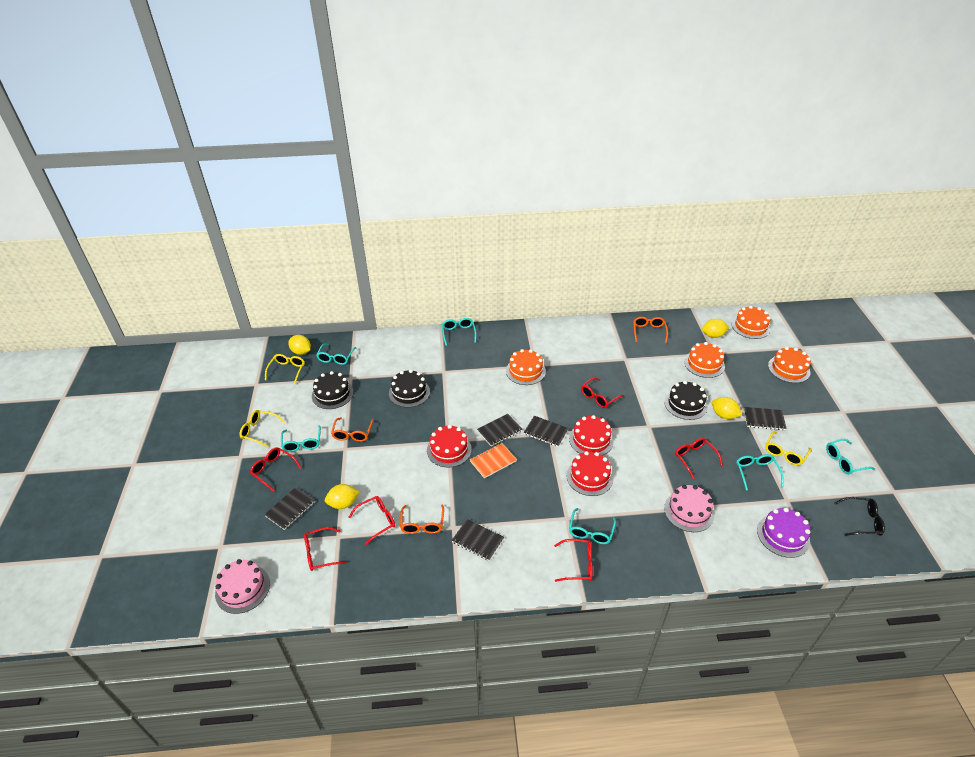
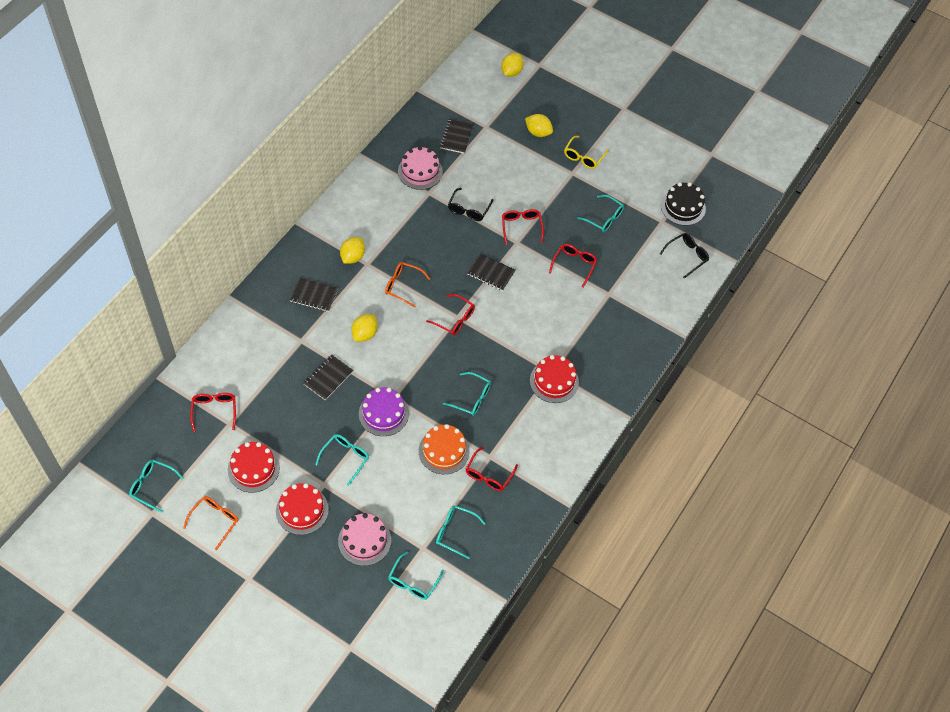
black cake: [312,371,353,409] [389,370,430,407] [664,381,708,420] = 3 -> [661,182,706,226] = 1
black glasses: [834,497,885,536] = 1 -> [448,188,493,221] [660,233,709,279] = 2
black notebook: [264,487,315,530] [452,519,504,561] [477,414,522,446] [524,416,569,447] [744,407,787,430] = 5 -> [290,278,338,312] [303,354,354,400] [440,118,474,154] [467,253,515,291] = 4
orange cake: [506,349,546,385] [684,342,725,378] [731,306,771,339] [768,347,811,383] = 4 -> [419,424,470,474] = 1
orange glasses: [331,417,374,442] [400,505,444,534] [633,317,668,343] = 3 -> [183,496,239,550] [385,262,430,308] = 2
orange notebook: [470,443,517,478] = 1 -> none = 0
red glasses: [250,447,301,492] [304,527,347,571] [349,496,395,545] [554,539,593,582] [581,377,624,408] [675,438,723,479] = 6 -> [190,393,236,432] [426,294,475,335] [466,447,518,491] [502,209,544,245] [549,244,597,287] = 5
yellow glasses: [239,410,285,447] [265,354,305,384] [765,432,811,465] = 3 -> [564,136,609,169] = 1

